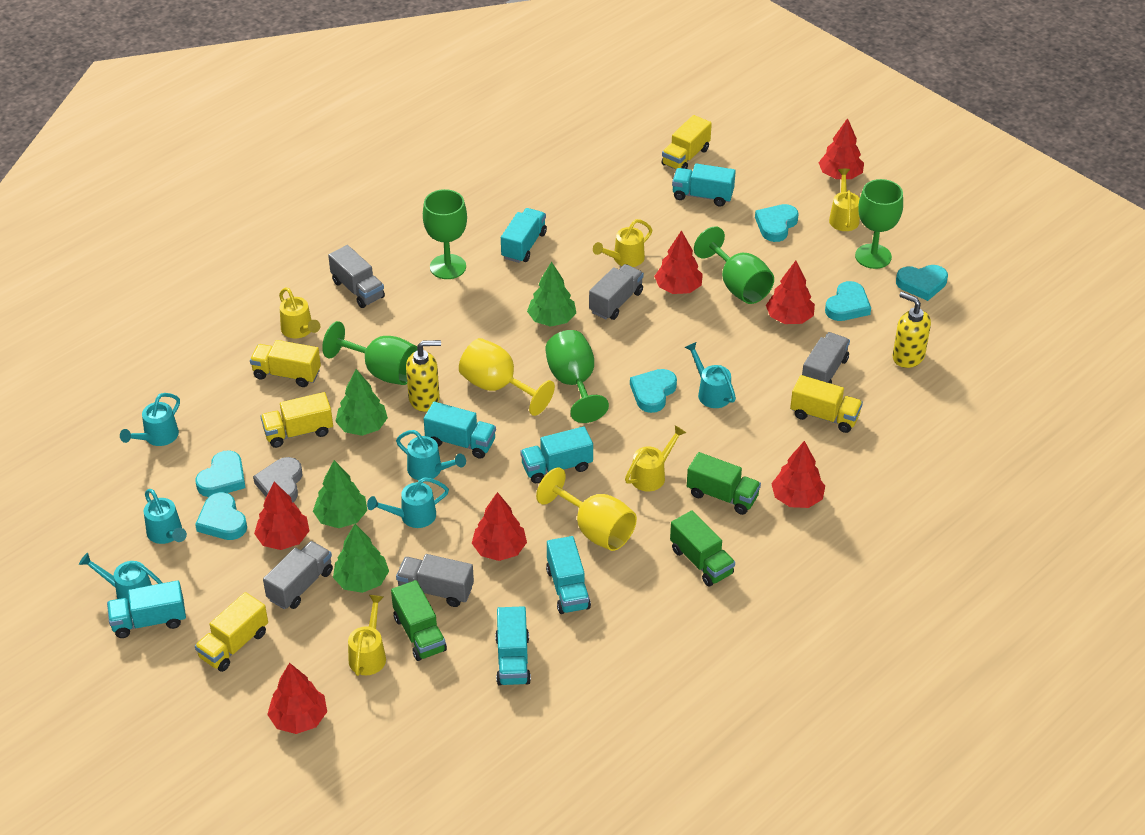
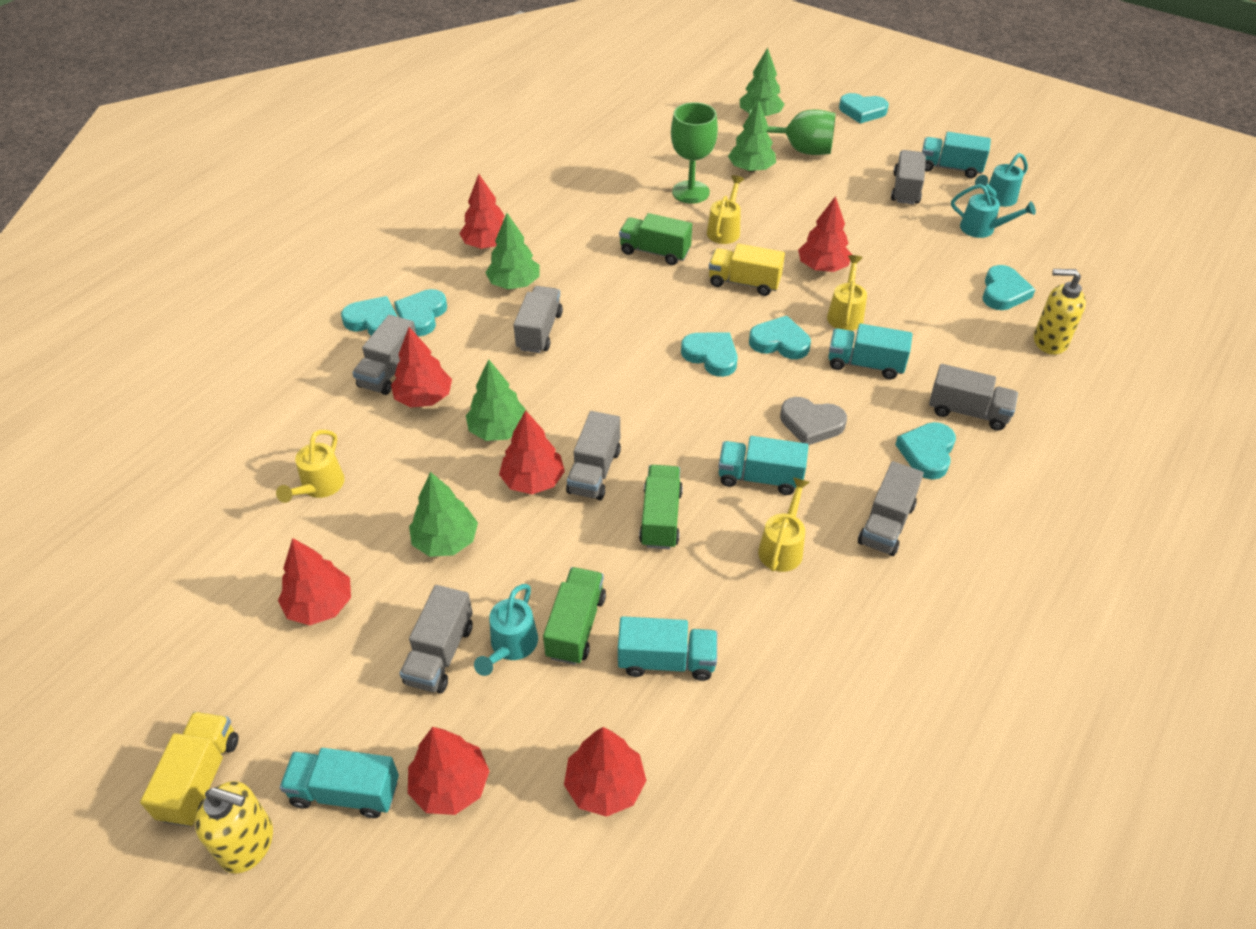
green goblet: [322,321,417,385] [423,189,467,279] [545,330,609,423] [694,226,774,304] [855,179,903,269] = 5 -> [671,102,718,204] [749,109,836,155] = 2
green tree: [313,460,367,528] [333,524,389,593] [335,369,388,436] [527,262,576,327] = 4 -> [409,472,478,557] [466,359,528,441] [485,213,539,289] [728,100,776,172] [740,48,785,116] = 5
grey truck: [263,541,333,609] [328,245,385,308] [396,554,474,607] [589,264,644,320] [802,332,850,384] = 5 -> [352,315,416,395] [399,585,473,693] [514,286,563,353] [566,411,621,500] [858,461,924,556] [891,150,926,205] [929,364,1018,431] = 7
turquoise heart: [195,492,247,540] [196,450,246,497] [630,369,677,413] [755,204,799,242] [825,281,871,321] [896,265,948,301] = 6 -> [341,296,397,336] [394,289,447,336] [681,332,738,377] [749,316,811,359] [839,93,889,124] [895,422,956,480] [982,265,1036,310] = 7
turquoise truck: [107,580,186,638] [424,402,496,459] [495,606,531,686] [501,208,547,263] [520,426,593,483] [546,536,591,614] [672,163,736,207] = 7 -> [280,748,399,818] [618,616,717,681] [718,436,808,495] [828,324,913,379] [922,132,991,178] = 5
turquoise watering can: [79,553,162,605] [120,393,180,446] [144,489,187,544] [367,477,449,528] [396,430,466,480] [685,342,736,408] = 6 -> [474,584,538,676] [951,184,1036,238] [975,153,1028,207] = 3
yellow goblet: [459,338,555,416] [536,467,637,551] = 2 -> none = 0
yellow truck: [195,592,268,672] [250,340,321,387] [260,392,333,448] [661,115,712,170] [790,375,863,433] = 5 -> [140,712,238,827] [709,243,785,296] = 2
yellow watering can: [279,287,320,338] [348,595,386,676] [593,219,652,267] [625,425,686,491] [829,169,860,231] = 5 -> [276,430,345,503] [707,175,744,244] [758,477,810,572] [827,255,867,331] = 4

